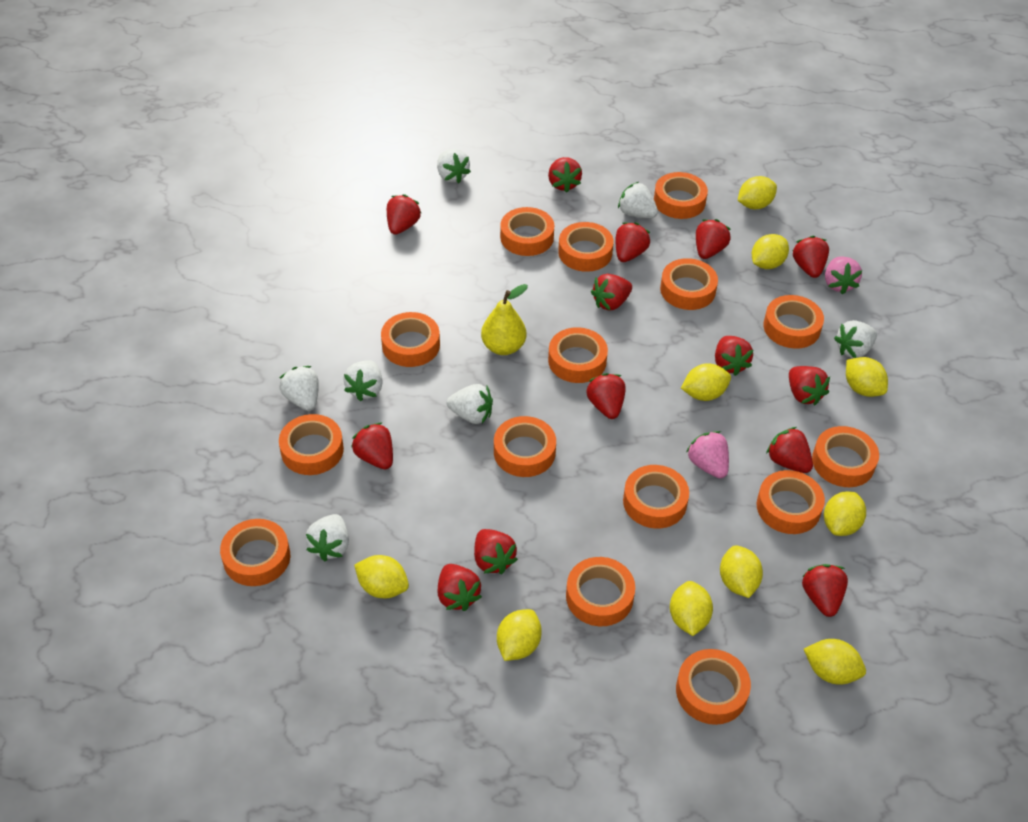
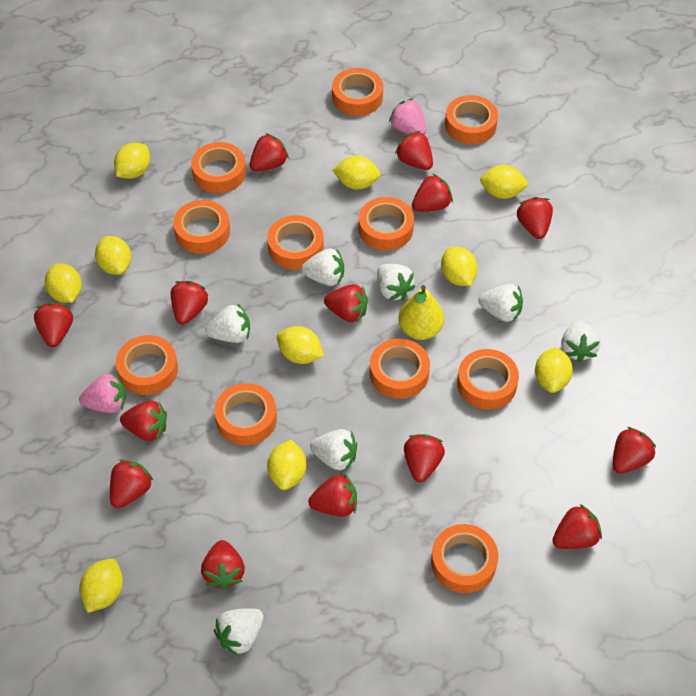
orange tape: [220,519,290,586] [279,414,344,475] [381,312,440,367] [494,416,556,477] [500,207,554,256] [548,327,608,383] [558,222,614,272] [566,557,635,626] [623,465,689,529] [654,172,708,219] [660,258,718,310] [676,649,751,725] [757,470,825,534] [763,295,824,349] [812,426,879,487] = 15 -> [116,335,178,395] [173,200,230,254] [191,142,246,193] [214,383,277,445] [267,215,324,270] [332,68,383,116] [359,197,414,251] [370,339,430,399] [431,524,498,593] [445,95,498,144] [457,349,519,410] = 11

